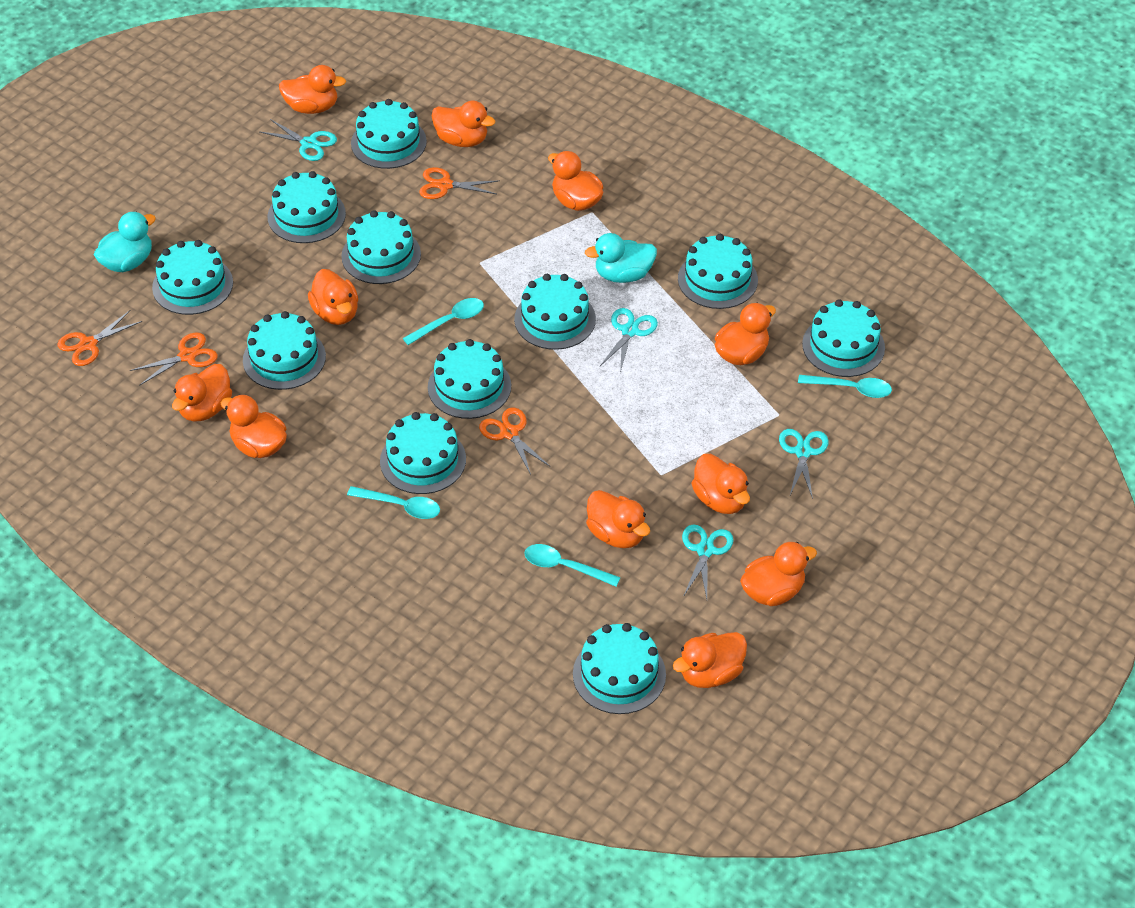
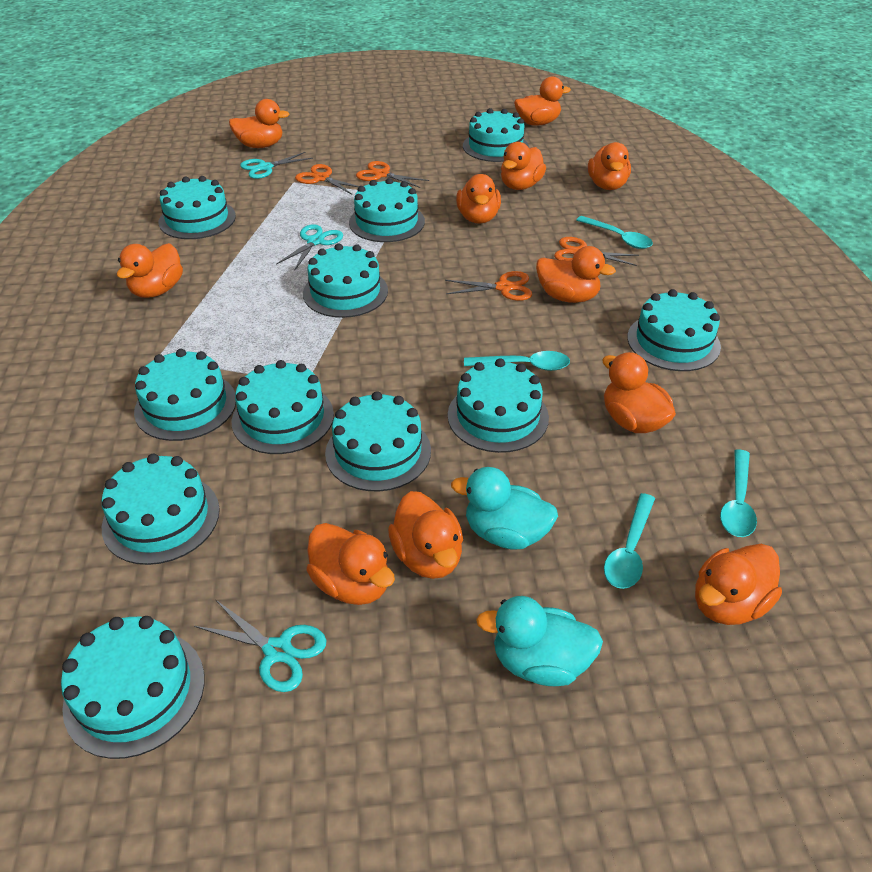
turquoise scissors: [260,119,337,161] [600,308,658,373] [682,525,734,599] [779,429,829,499] = 4 -> [194,600,326,692] [240,152,313,179] [276,224,343,271] = 3

